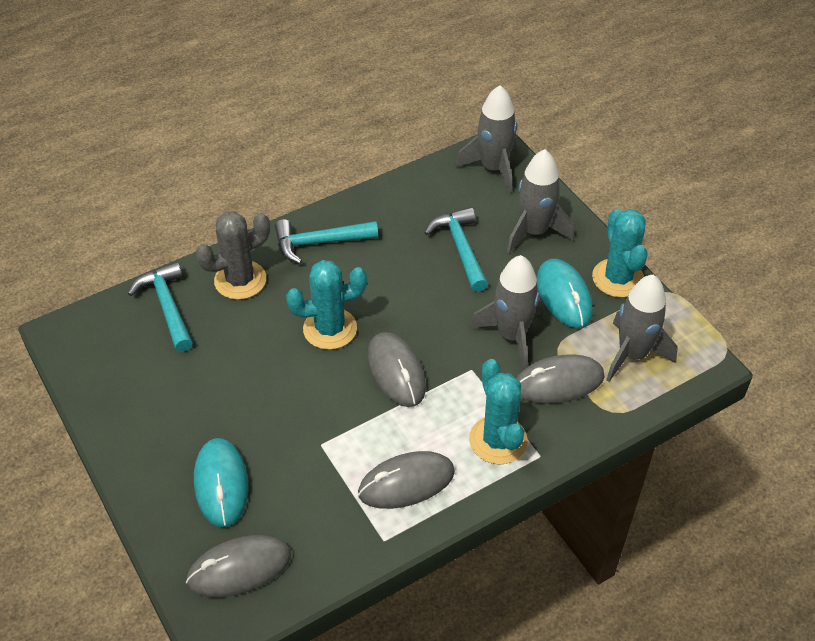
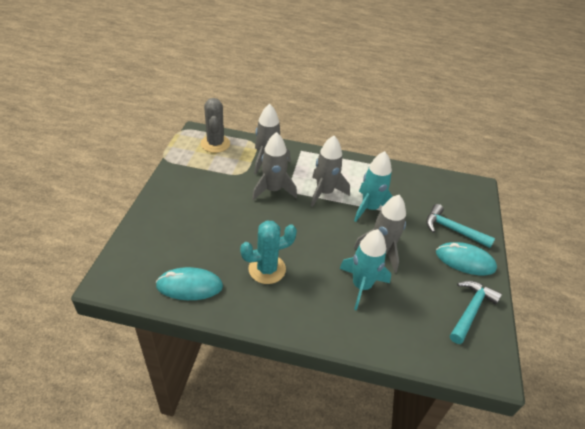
grey mouse: [186,535,291,598] [358,451,455,509] [368,332,426,407] [516,354,604,404] = 4 -> none = 0
turquoise cactus: [286,260,367,350] [469,359,528,465] [592,209,648,298] = 3 -> [240,220,297,284] = 1
turquoise hammer: [128,262,193,352] [275,219,378,264] [424,207,488,292] = 3 -> [426,204,495,248] [450,281,502,344] = 2
turquoise rocket: none = 0 -> [339,229,391,310] [354,151,393,222] = 2

